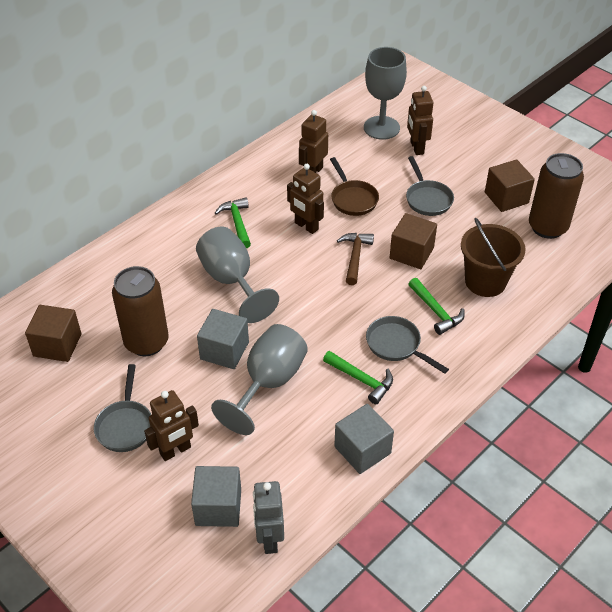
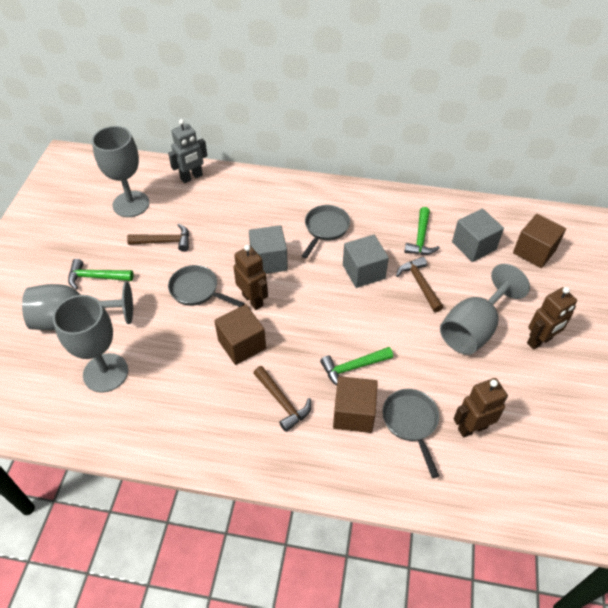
brown bucket: [461,218,526,297] = 1 -> none = 0
brown can: [112,266,169,356] [529,153,584,239] = 2 -> none = 0
brown hammer: [337,233,374,285] = 1 -> [127,224,189,252] [253,366,311,432] [396,257,443,312] = 3
brown pan: [330,157,379,216] = 1 -> none = 0
brown robot: [144,390,199,461] [287,164,324,234] [299,110,328,173] [407,86,433,155] = 4 -> [233,245,268,310] [453,378,508,438] [527,287,577,350] = 3
grey goblet: [196,227,279,323] [211,324,308,435] [364,47,407,140] = 3 -> [22,282,133,330] [53,295,128,393] [92,126,150,217] [440,264,530,355] = 4

